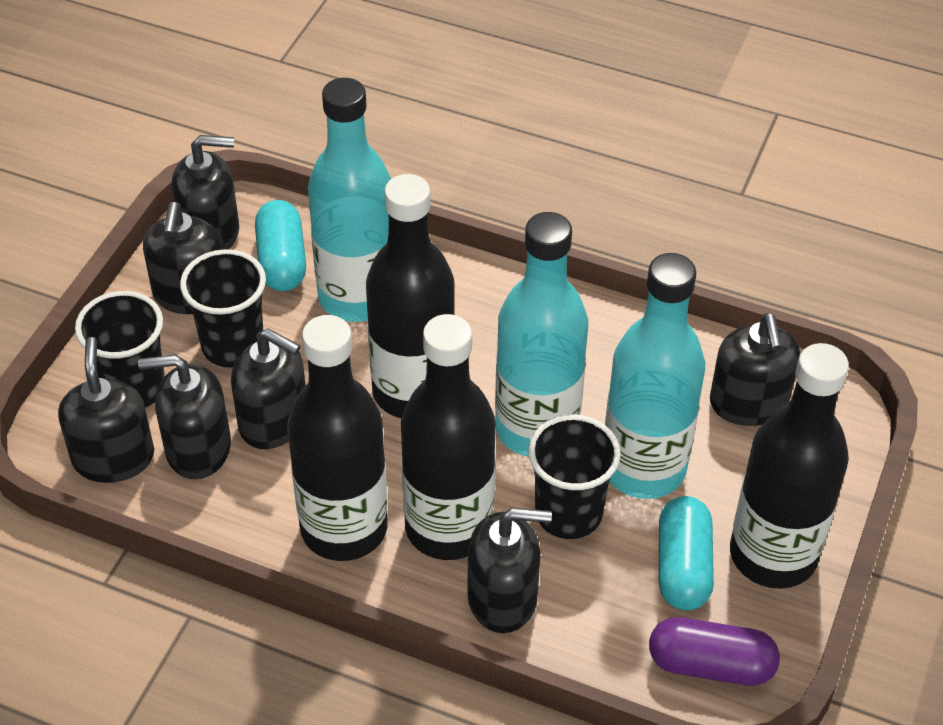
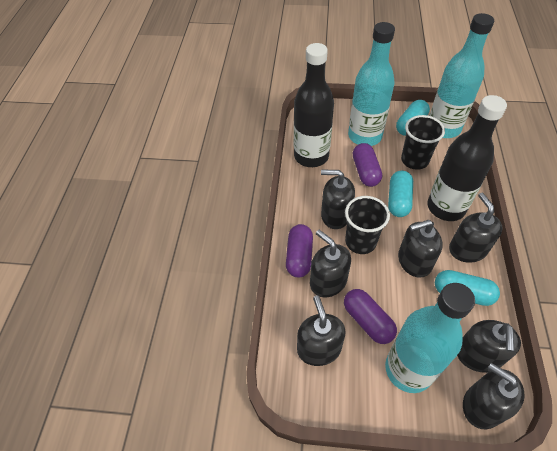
black bottle: [287,315,388,561] [366,174,455,418] [401,314,496,560] [730,343,849,589] = 4 -> [294,43,334,167] [427,95,507,221] = 2
black cup: [75,291,165,408] [180,249,266,368] [528,415,621,539] = 3 -> [345,196,390,254] [401,115,445,170] = 2
purple capsule: [649,617,780,686] = 1 -> [286,224,313,277] [344,289,397,344] [353,143,382,187] = 3
turquoise capsule: [255,200,306,291] [659,496,714,610] = 2 -> [388,171,413,217] [396,100,430,136] [435,270,500,306] = 3

